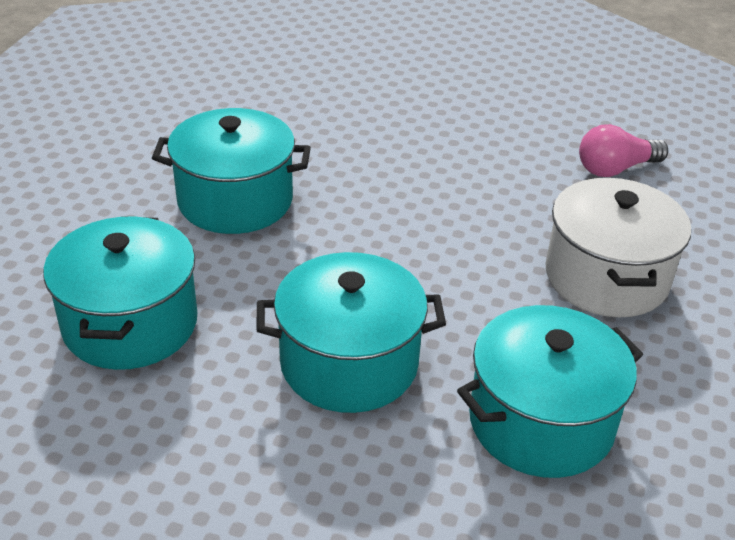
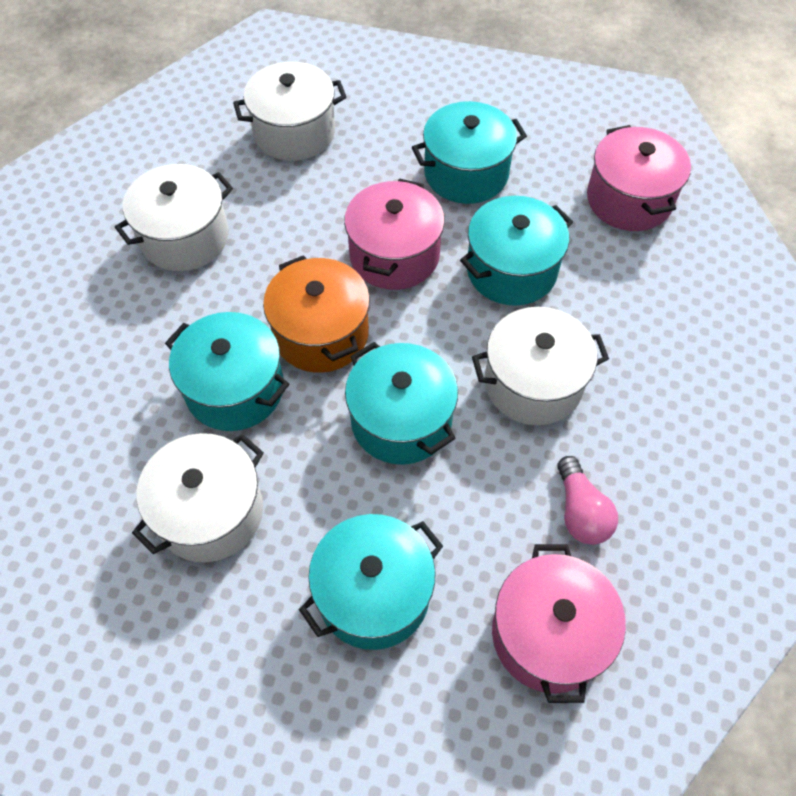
orange pot: none = 0 -> [263,255,370,373] = 1
pink pot: none = 0 -> [344,178,445,290] [492,544,626,703] [587,125,691,231] = 3
turquoise pot: [43,216,198,370] [152,108,311,234] [257,252,446,413] [457,305,643,478] = 4 -> [165,312,289,431] [299,514,443,650] [345,342,458,465] [412,101,527,204] [460,196,573,306] = 5
white pot: [545,178,691,317] = 1 -> [115,164,233,271] [132,433,264,562] [233,62,346,161] [472,307,609,425] = 4

